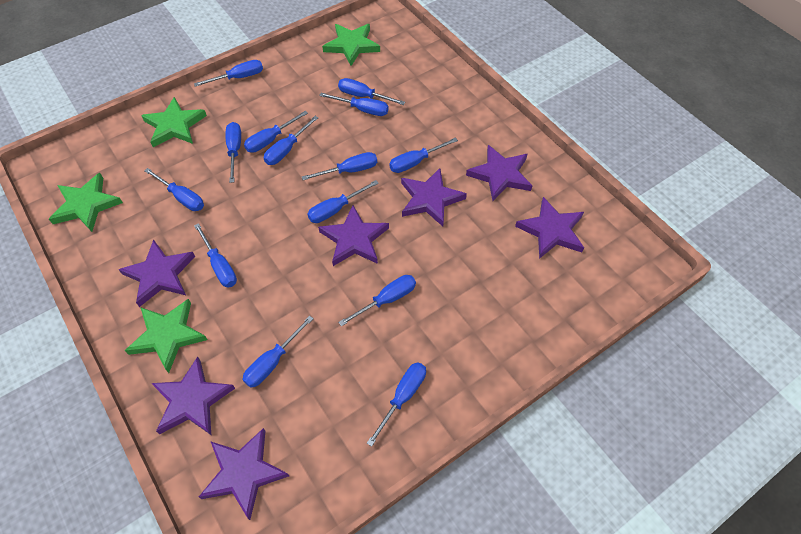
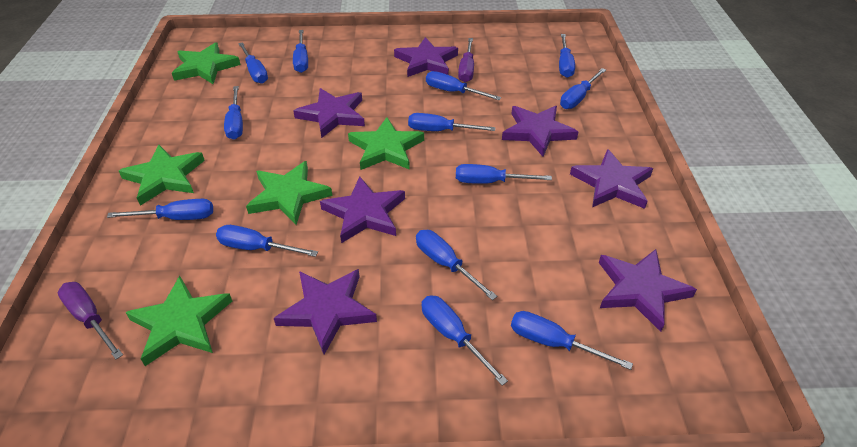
blue screwdriver: [144,168,204,211] [194,60,263,87] [194,223,237,288] [226,122,241,183] [242,315,314,388] [244,111,308,153] [264,116,319,165] [302,152,377,180] [308,180,379,223] [319,93,389,116] [338,78,405,105] [338,275,416,326] [367,362,426,447] [389,138,458,173] = 14 -> [107,199,213,220] [216,225,318,257] [224,86,243,140] [238,42,268,84] [293,30,308,73] [408,113,496,131] [416,230,497,300] [422,296,508,386] [426,71,501,100] [456,164,552,184] [511,311,633,370] [559,34,575,78] [560,68,606,109] = 13
green star: [49,173,123,232] [125,299,208,373] [141,97,207,147] [322,24,380,66] = 4 -> [119,145,205,206] [125,276,232,366] [172,42,241,84] [246,161,332,225] [348,117,424,170] = 5
purple screwdriver: none = 0 -> [58,282,123,359] [458,38,474,82] = 2

